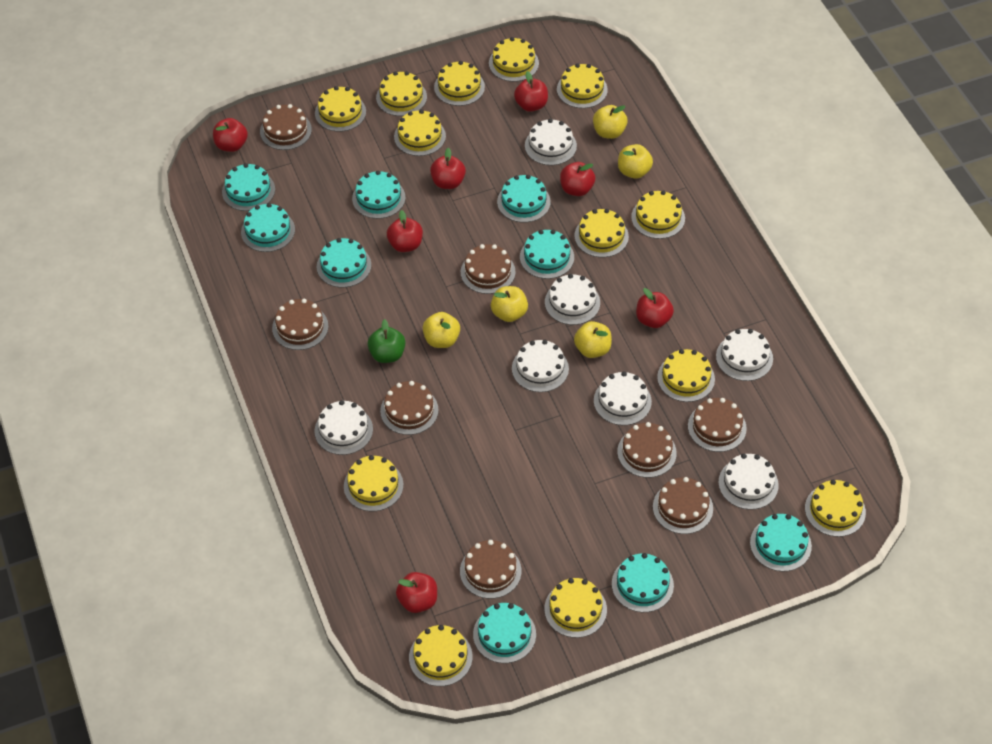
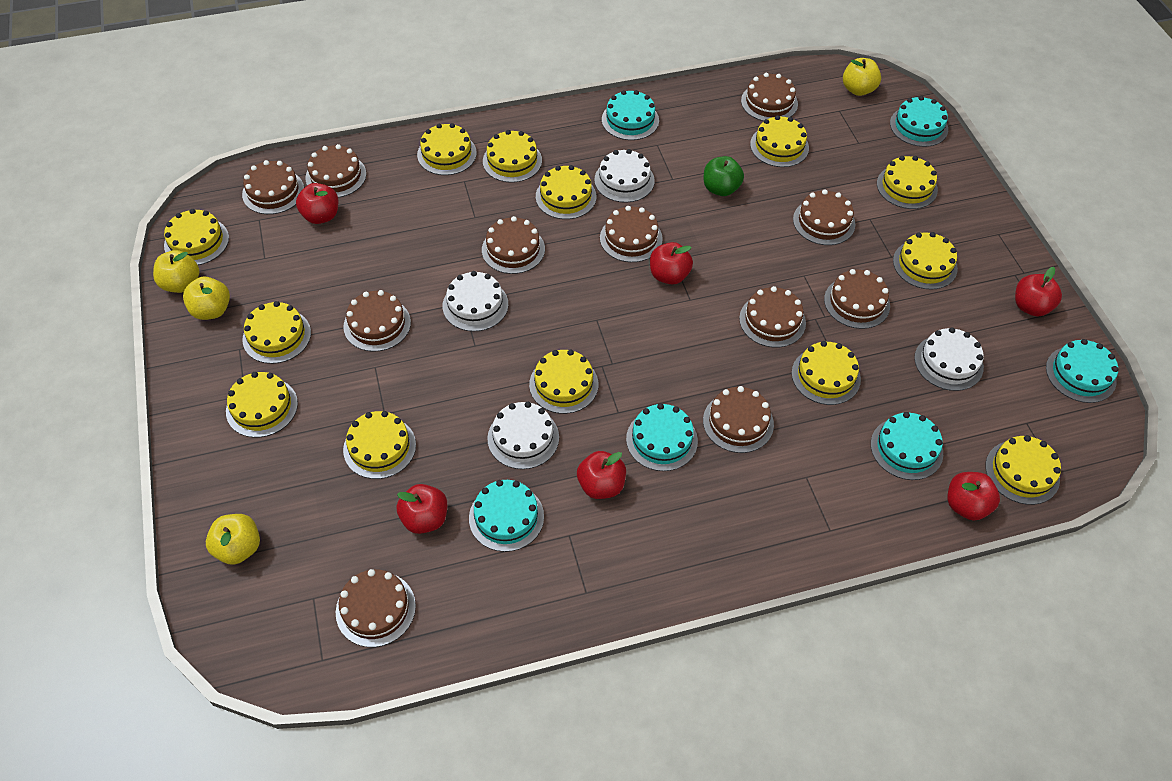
brown cake: [260,104,312,150] [272,299,328,350] [380,381,439,435] [460,540,521,599] [461,244,516,294] [617,422,677,478] [653,477,713,534] [688,398,747,452] = 8 -> [242,160,304,214] [305,144,366,198] [336,569,416,647] [343,290,411,352] [482,216,545,274] [600,206,663,262] [703,386,774,453] [739,286,806,347] [741,73,798,121] [793,190,855,245] [824,269,890,329] = 11
red apple: [213,118,248,152] [387,210,423,252] [396,572,437,613] [430,148,466,189] [514,71,548,112] [560,162,595,196] [636,288,674,328] = 7 -> [296,183,339,224] [396,484,447,534] [577,451,626,499] [650,242,693,284] [947,472,1000,521] [1015,267,1062,316] = 6
turquoise cake: [222,163,275,211] [241,203,295,252] [317,238,371,288] [352,171,405,219] [473,603,536,663] [497,175,551,222] [520,230,574,279] [612,553,674,612] [750,514,812,571] = 9 -> [469,480,544,552] [602,90,659,140] [626,403,698,471] [871,412,943,480] [890,96,948,147] [1046,339,1119,403] = 6
white cake: [314,400,373,455] [512,340,569,392] [525,119,577,165] [545,274,600,325] [594,371,652,425] [716,329,773,381] [718,454,779,510] = 7 -> [443,271,508,331] [487,402,559,469] [594,149,655,203] [914,327,984,391] = 4
yellow apple: [423,312,460,348] [491,286,528,322] [574,321,612,358] [593,105,628,139] [618,144,653,179] = 5 -> [153,250,199,293] [183,277,230,320] [206,514,260,565] [843,58,881,96] = 4

